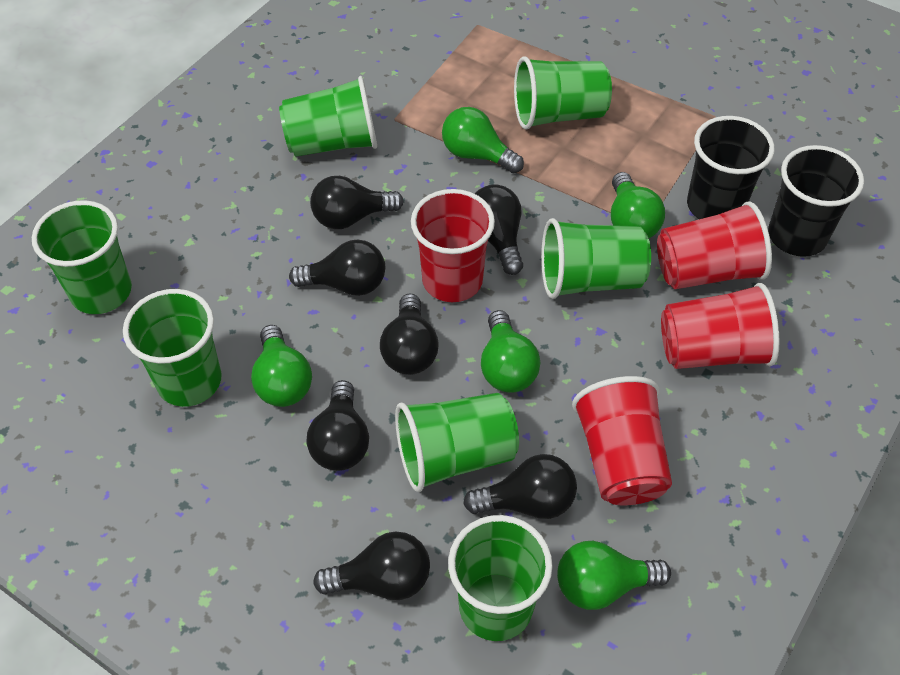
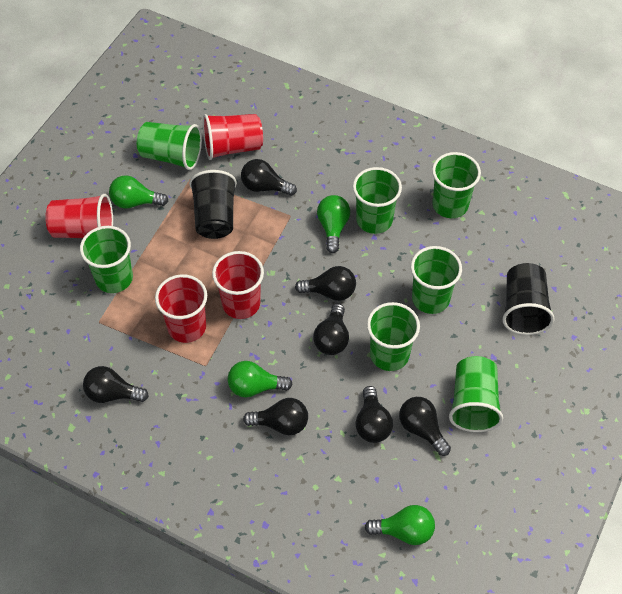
green light bulb: [251,325,312,407] [442,107,524,173] [481,310,540,393] [557,541,671,610] [611,172,665,238] = 5 -> [109,175,168,209] [228,361,293,398] [317,195,350,253] [364,505,435,545] = 4

